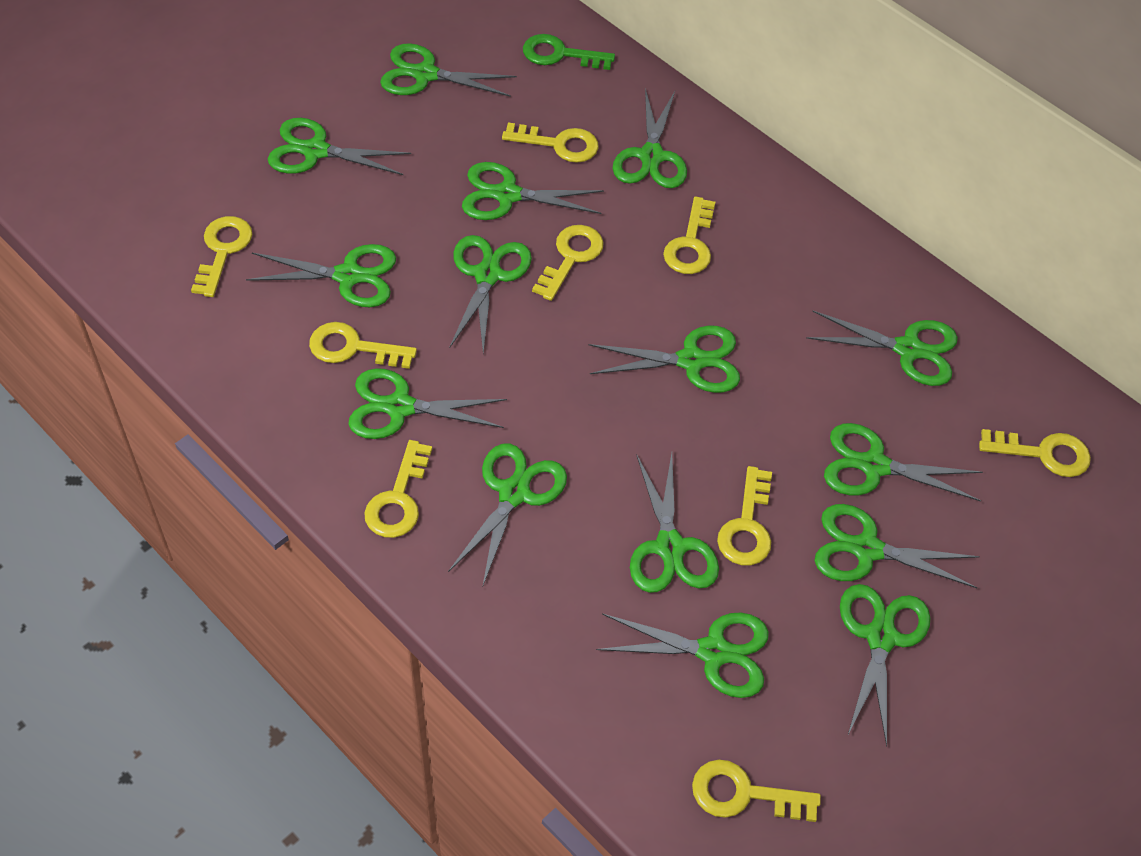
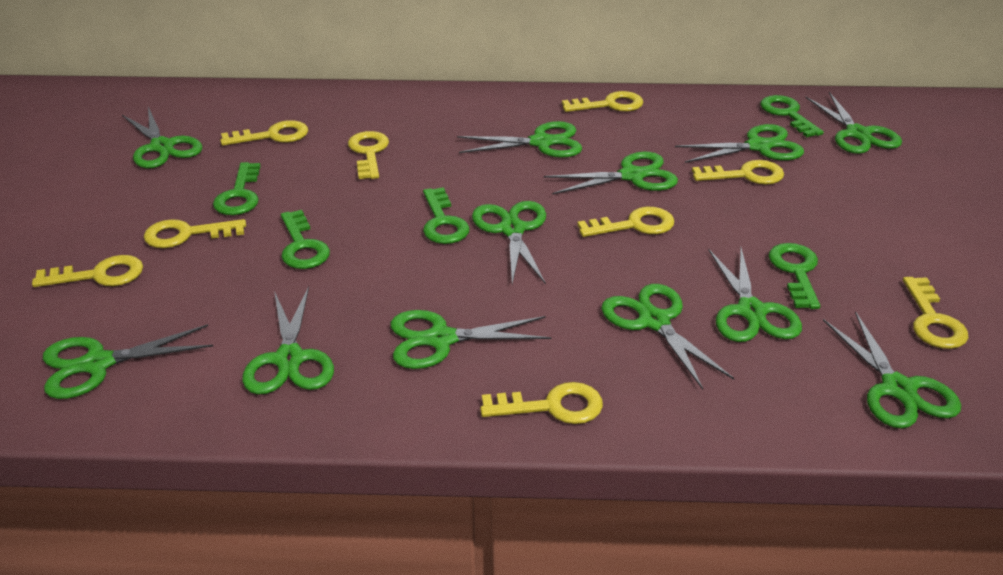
green key: [523,34,615,70] = 1 -> [213,162,261,215] [281,210,330,269] [423,187,470,244] [760,95,824,137] [769,243,820,309] = 5
green scissors: [246,244,396,307] [268,118,411,175] [348,368,507,439] [380,43,517,97] [448,443,567,588] [449,235,532,353] [462,162,604,220] [589,326,740,393] [596,612,769,698] [612,88,687,188] [630,453,719,593] [806,311,958,386] [815,504,980,588] [824,423,983,502] [840,584,931,746] = 15 -> [43,324,213,399] [122,107,202,169] [242,286,334,395] [391,310,552,369] [457,121,582,158] [472,201,546,284] [544,152,678,194] [601,284,734,390] [675,124,804,163] [708,248,802,342] [805,92,902,154] [823,311,961,429] = 12

